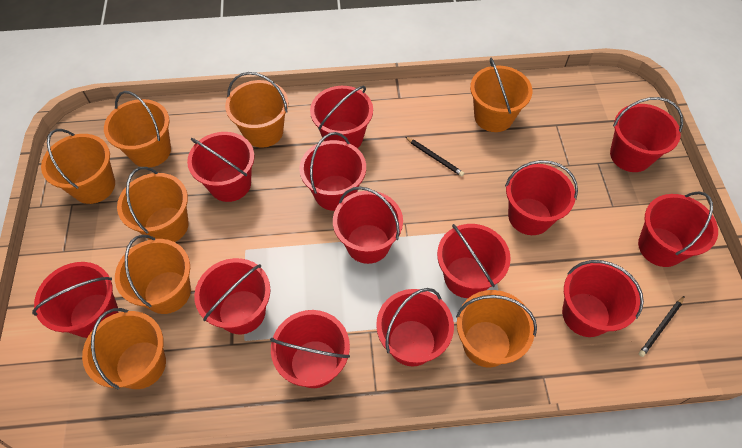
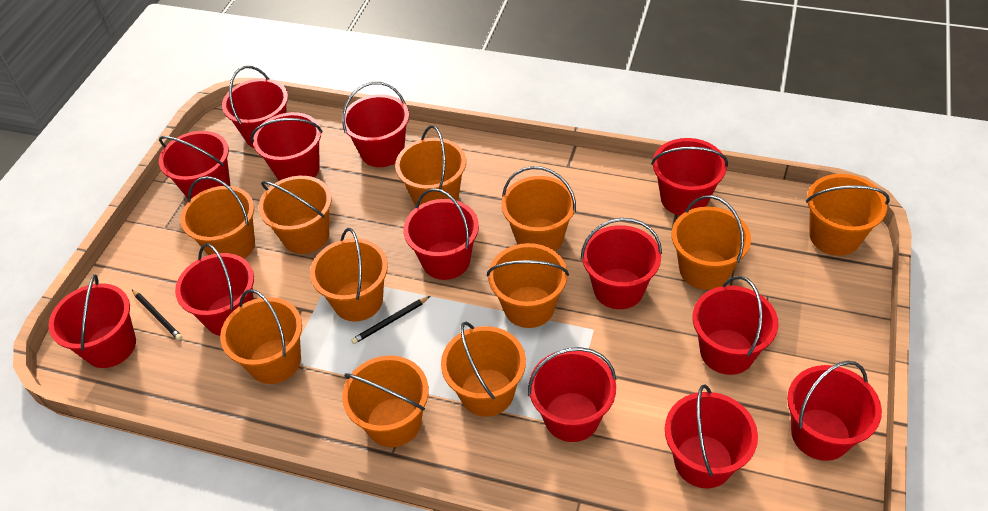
orange bucket: [41,129,115,204] [82,308,166,389] [104,91,171,168] [115,235,191,314] [117,167,189,242] [225,72,288,148] [456,290,537,368] [470,58,532,132] = 8 -> [180,176,255,259] [220,289,302,384] [258,176,332,254] [310,228,388,321] [342,355,429,447] [395,125,466,206] [441,322,526,417] [487,243,569,328] [501,166,576,251] [672,195,751,290] [806,174,890,256] = 11

